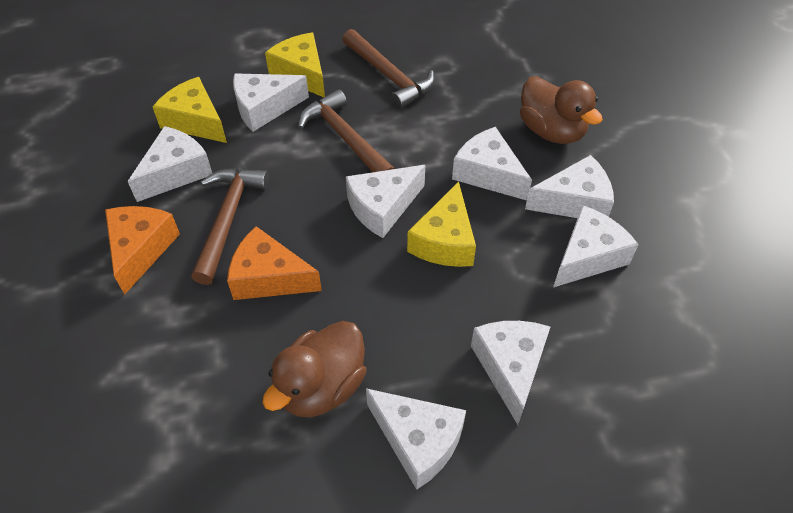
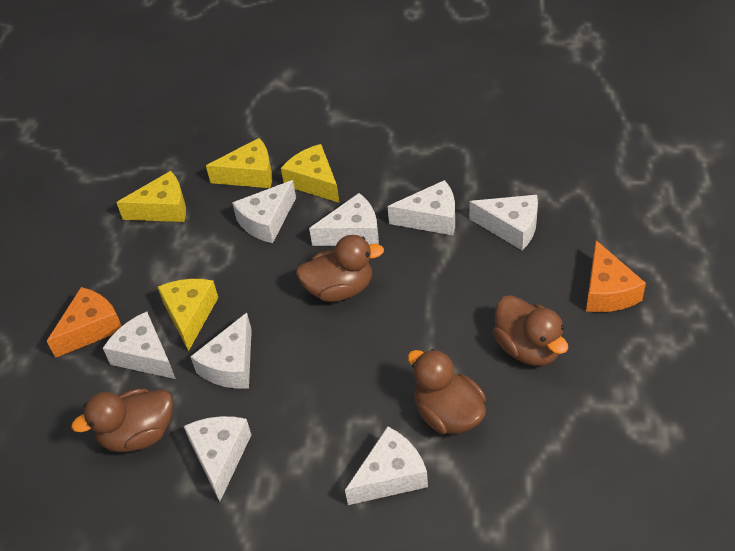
brown duck: [262,321,367,417] [520,76,603,144] = 2 -> [71,388,173,452] [296,235,384,302] [408,349,486,434] [493,295,568,366] = 4
brown hammer: [191,168,269,285] [298,89,395,172] [342,29,435,109] = 3 -> none = 0
yellow cheese: [152,77,227,143] [265,32,325,97] [407,181,476,267] = 3 -> [116,171,186,222] [158,279,218,351] [206,138,272,188] [281,144,339,203] = 4

